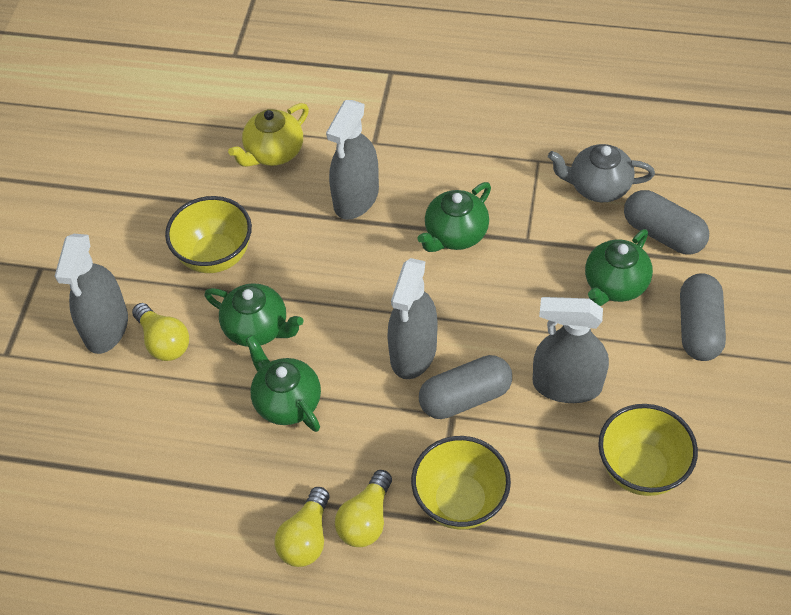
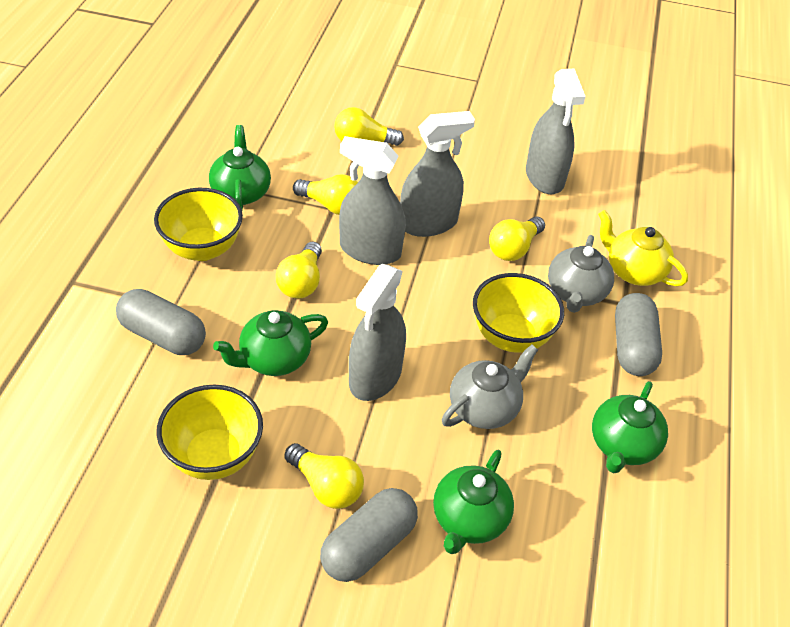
grey teapot: [548,144,655,202] = 1 -> [441,344,538,429] [548,235,614,313] = 2
yellow light bulb: [132,303,189,361] [274,487,329,567] [335,470,392,547] = 3 -> [276,242,322,299] [284,443,364,509] [293,174,358,215] [334,107,404,146] [489,217,545,261] = 5

